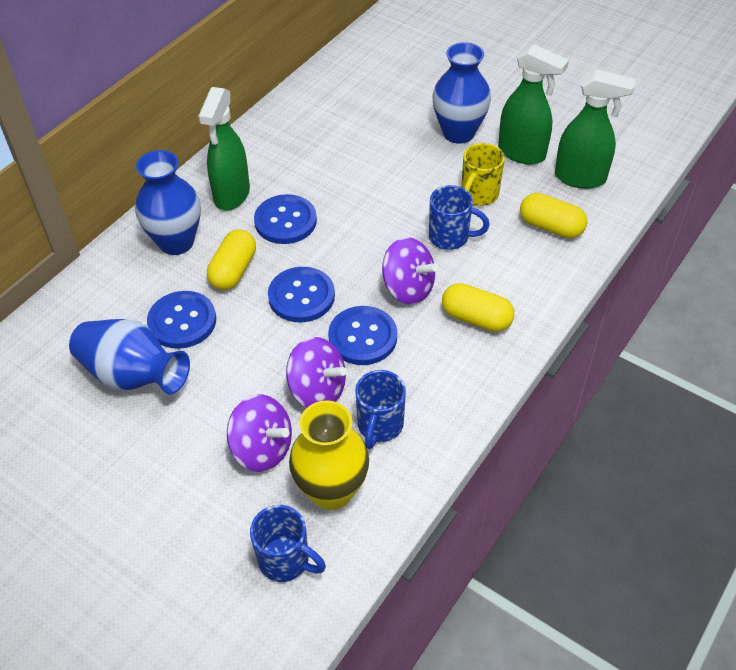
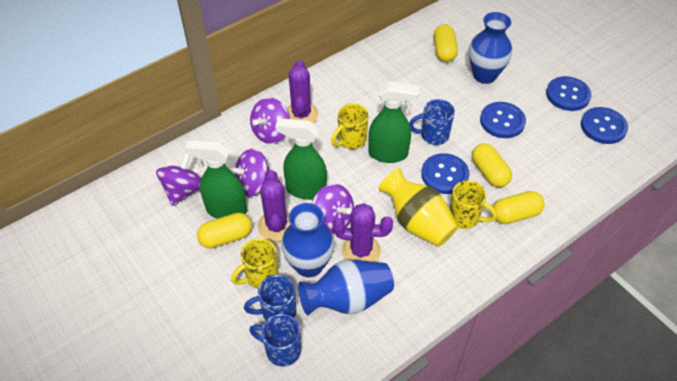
purple cactus: none = 0 -> [258,170,291,242] [287,60,319,124] [332,203,393,262] = 3
purple spinning top: [227,394,292,472] [286,337,347,408] [382,237,438,305] = 3 -> [156,152,201,206] [228,149,270,197] [250,98,290,144] [312,184,354,234] = 4
yellow capsule: [207,229,256,290] [442,283,514,332] [520,193,587,238] = 3 -> [197,212,252,249] [434,24,458,62] [472,144,512,187] [493,191,544,224] = 4
yellow mug: [461,143,505,206] = 1 -> [231,238,279,289] [331,103,368,149] [449,180,497,229] = 3

